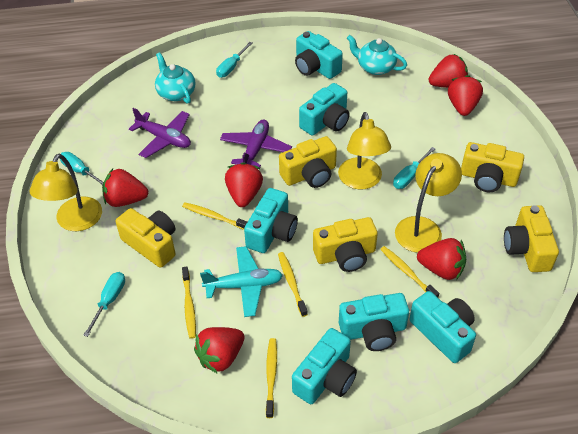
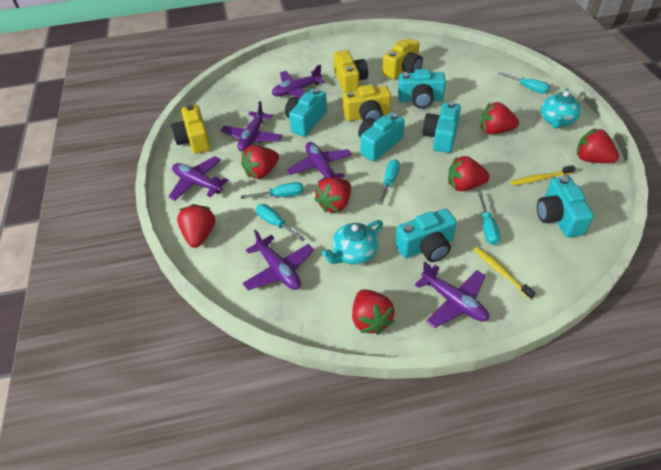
purple plane: [129,108,191,158] [220,119,292,168] = 2 -> [168,156,228,201] [220,101,282,151] [242,229,314,290] [272,64,325,99] [287,142,352,184] [415,262,489,328] = 6
red strawberry: [102,169,148,207] [194,327,244,374] [225,162,263,207] [417,238,466,280] [429,54,468,88] [448,75,483,116] = 6 -> [177,204,215,248] [241,145,279,179] [314,178,351,213] [352,289,395,335] [448,156,490,191] [480,102,519,134] [577,128,619,163] = 7
turquoise plane: [200,246,283,317] = 1 -> none = 0
turquoise screwdriver: [60,152,103,186] [83,272,125,337] [216,42,252,78] [393,147,435,189] = 4 -> [241,182,304,199] [256,204,305,242] [378,159,400,205] [478,193,501,245] [498,72,550,94] = 5
yellow camera: [116,208,176,268] [279,136,337,188] [313,217,378,272] [461,142,524,192] [504,205,559,272] = 5 -> [171,104,211,154] [334,50,368,93] [343,84,391,121] [383,38,423,79] = 4
yellow lamp: [29,154,102,231] [338,112,391,189] [395,153,462,253] = 3 -> none = 0
yellow toothbrush: [182,202,247,230] [182,267,196,339] [266,338,277,418] [278,252,308,317] [380,246,439,297] = 5 -> [474,247,536,299] [511,165,575,185] = 2

